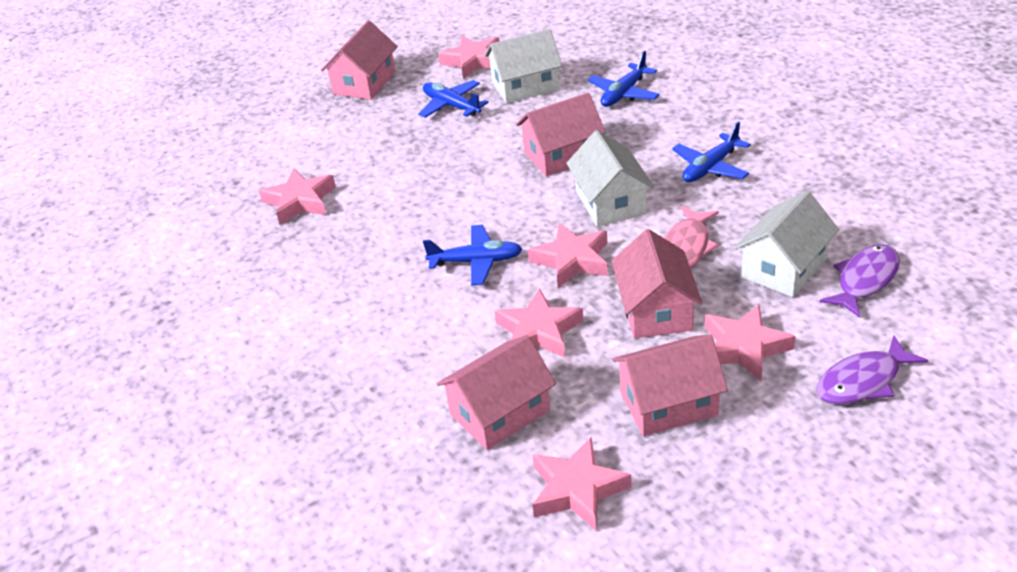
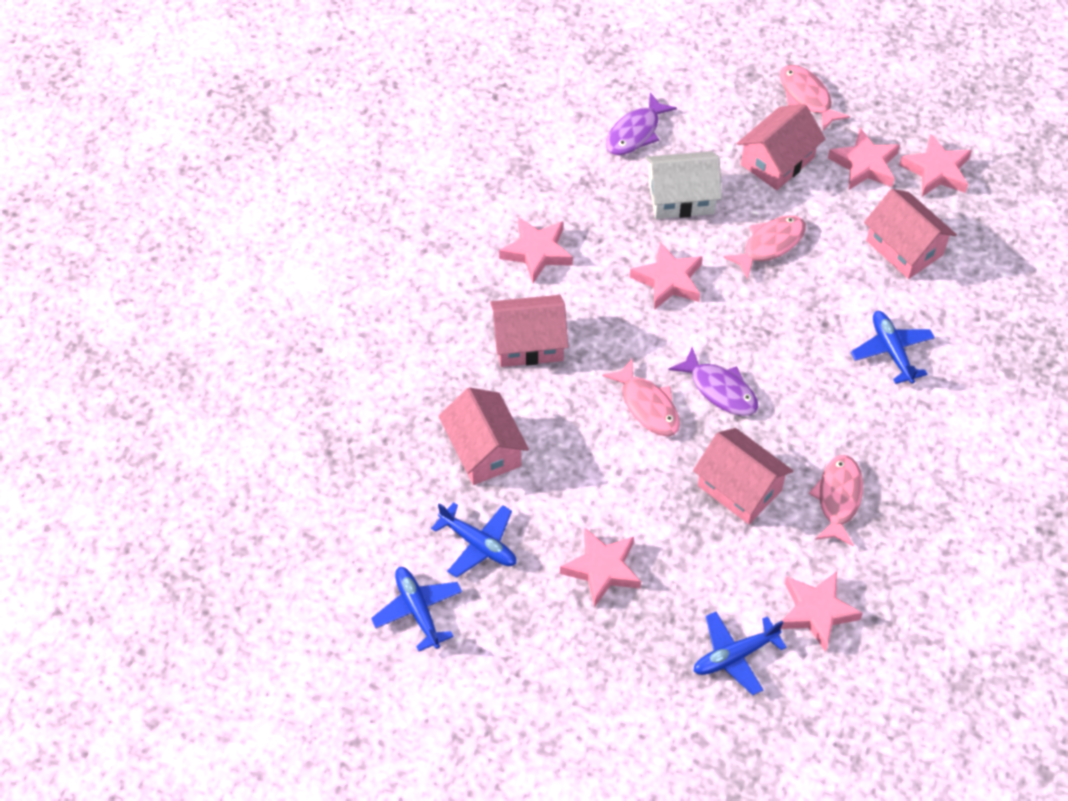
pink fish: [664,206,719,268] = 1 -> [602,359,680,437] [723,215,806,279] [780,65,850,131] [809,455,863,547] = 4
white house: [484,29,562,103] [566,130,654,227] [734,191,839,297] = 3 -> [646,151,722,219] = 1

